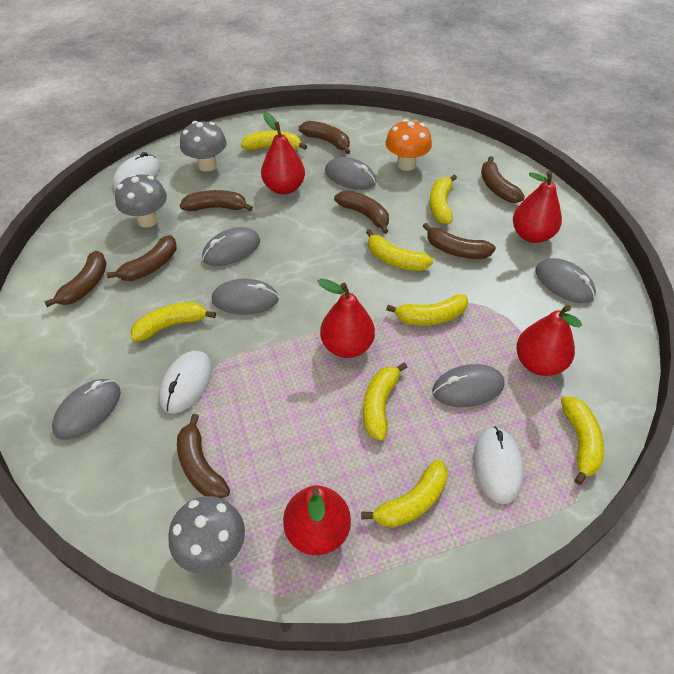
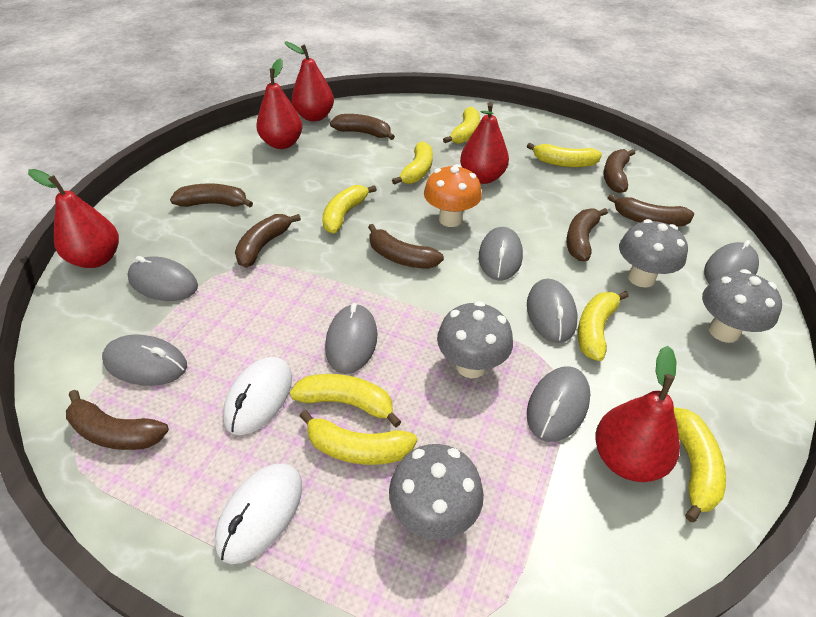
grey mouse: [52,379,121,440] [202,227,260,266] [212,279,279,315] [325,157,377,190] [432,364,504,407] [535,258,596,303] = 6 -> [102,334,187,386] [127,256,198,301] [325,303,378,374] [479,227,523,280] [527,279,578,343] [527,366,590,442] [704,240,759,284] = 7
grey mushroom: [115,174,167,227] [168,496,245,574] [180,121,227,172] = 3 -> [389,444,484,540] [437,301,513,378] [619,219,688,288] [702,269,782,343] = 4
white mouse: [112,152,160,190] [159,351,212,413] [473,426,524,504] = 3 -> [215,463,302,564] [223,357,292,435] = 2

